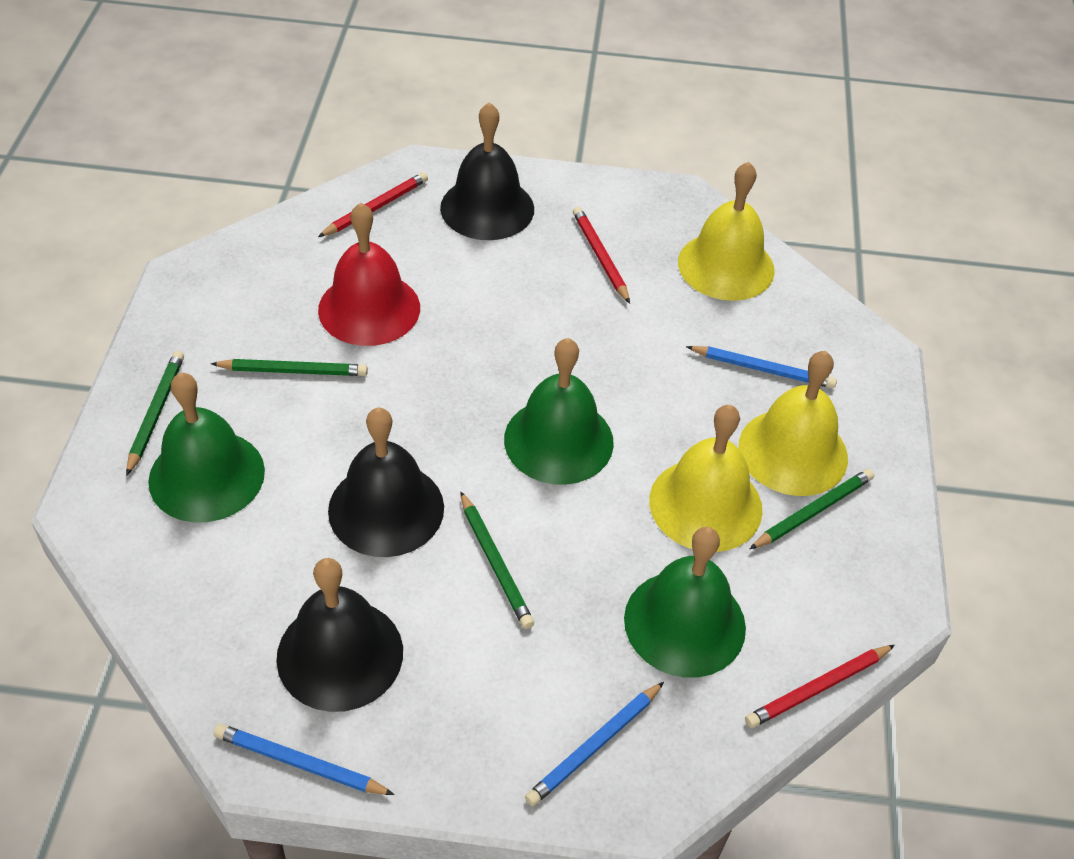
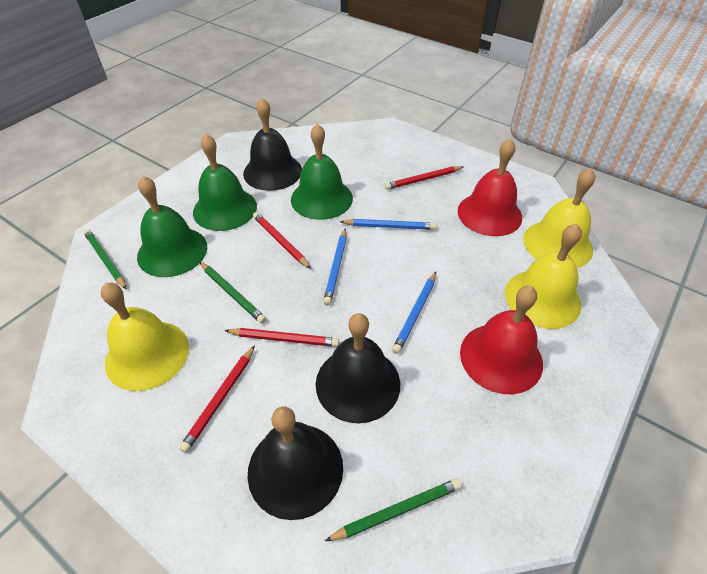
green pencil: [126,351,184,476] [211,359,368,376] [460,491,534,629] [750,469,874,549] = 4 -> [83,229,127,290] [200,262,266,324] [325,478,462,541] = 3
red bell: [318,203,420,346] = 1 -> [458,138,522,236] [460,286,543,394] = 2
red pencil: [318,172,428,237] [573,207,630,304] [745,645,895,728] = 3 -> [179,345,255,453] [224,328,339,347] [253,212,311,269] [385,166,463,190] = 4

